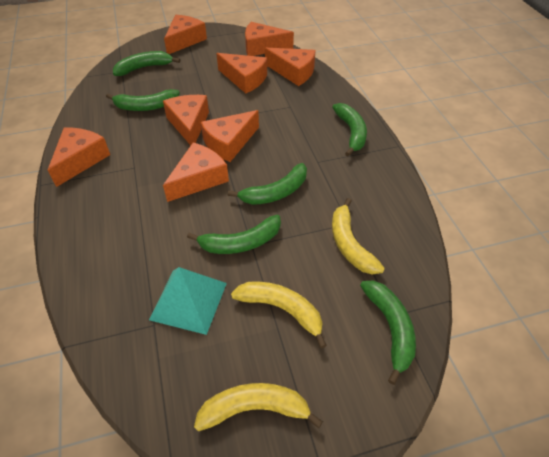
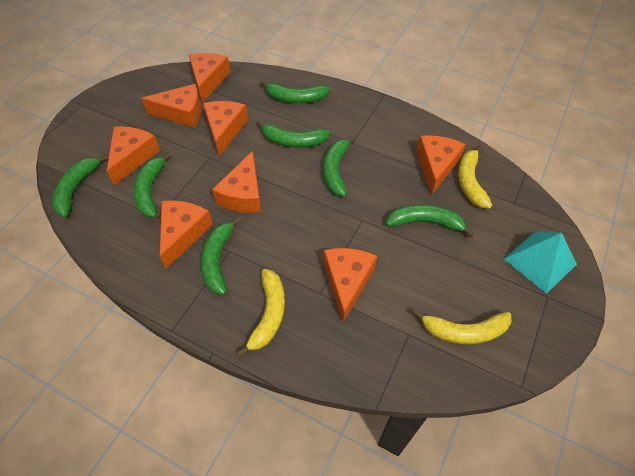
green banana: [106,89,180,111] [113,51,180,76] [187,215,281,254] [228,163,307,205] [332,103,367,156] [360,280,416,385] = 6 -> [52,155,108,217] [133,152,172,217] [201,217,241,295] [256,120,330,148] [260,80,330,103] [323,136,356,196] [386,204,474,237] = 7

